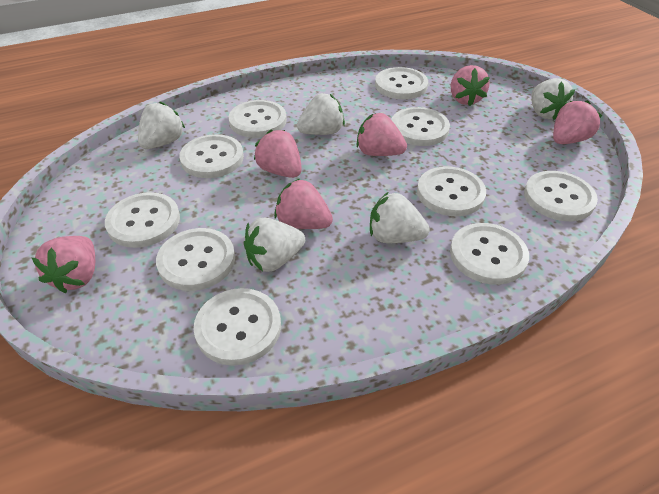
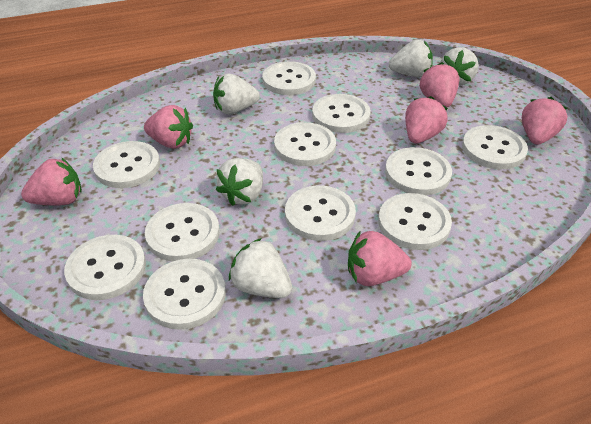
white button: [105,192,180,248] [156,228,235,291] [179,134,244,178] [194,288,281,366] [228,100,287,138] [375,67,428,99] [391,107,450,146] [417,166,486,216] [450,223,529,285] [524,171,598,221] = 10 -> [64,235,146,300] [93,141,160,188] [143,259,226,330] [145,203,220,262] [262,61,316,95] [274,122,336,166] [285,186,356,241] [312,94,370,133] [378,193,452,250] [385,147,452,195] [462,125,528,169] = 11

